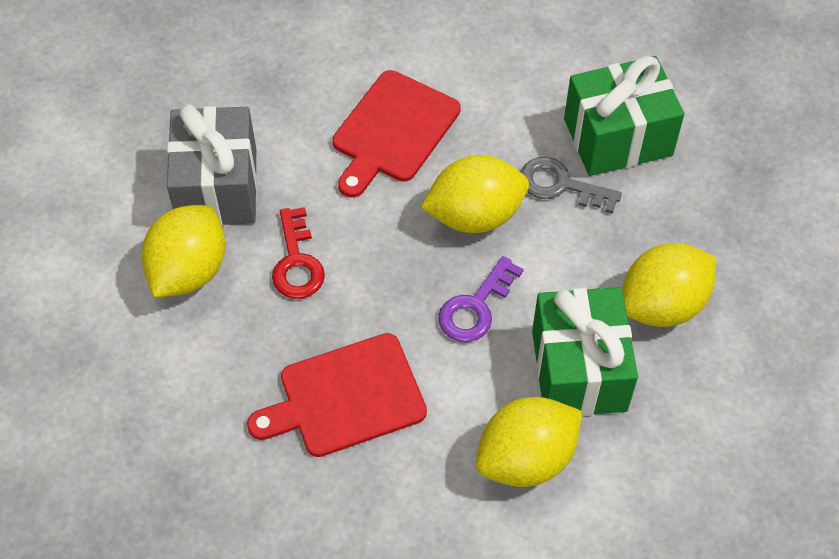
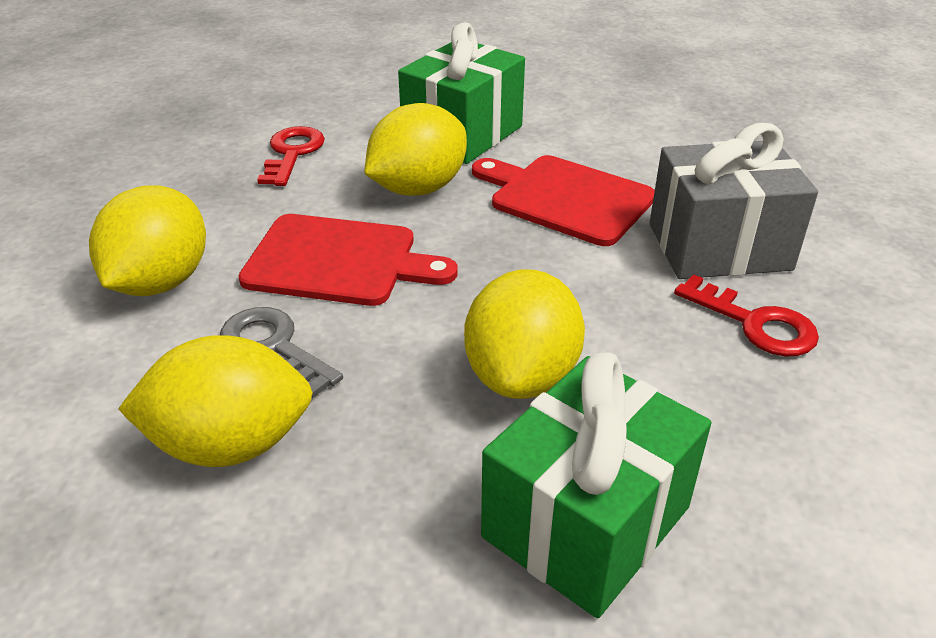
purple key: [438,256,524,342] = 1 -> none = 0
red key: [272,207,325,299] = 1 -> [257,126,325,186] [674,274,819,357] = 2

